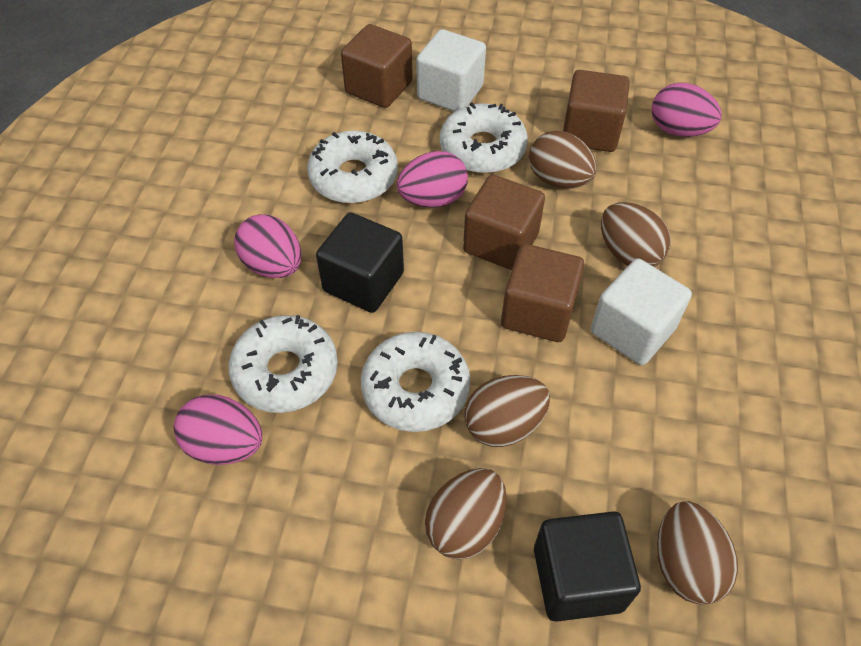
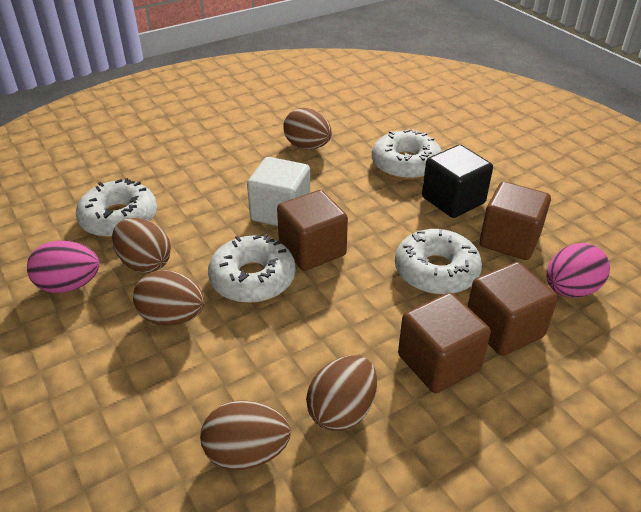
black cube: [316,212,404,313] [534,511,641,622] = 2 -> [422,145,493,218] = 1
pink egg: [174,395,262,465] [234,215,302,278] [397,151,468,208] [651,83,722,137] = 4 -> [27,241,100,293] [546,243,610,297] = 2
white cube: [416,29,486,112] [591,258,692,365] = 2 -> [247,157,310,226] = 1

